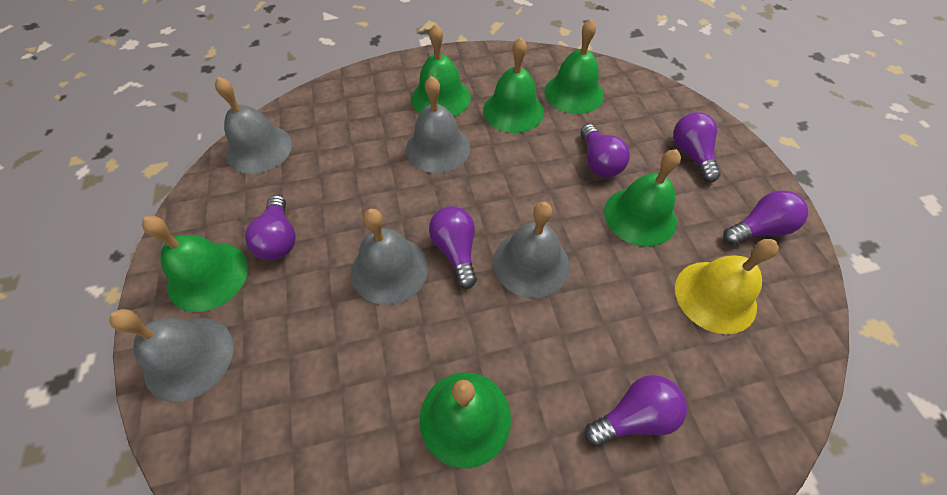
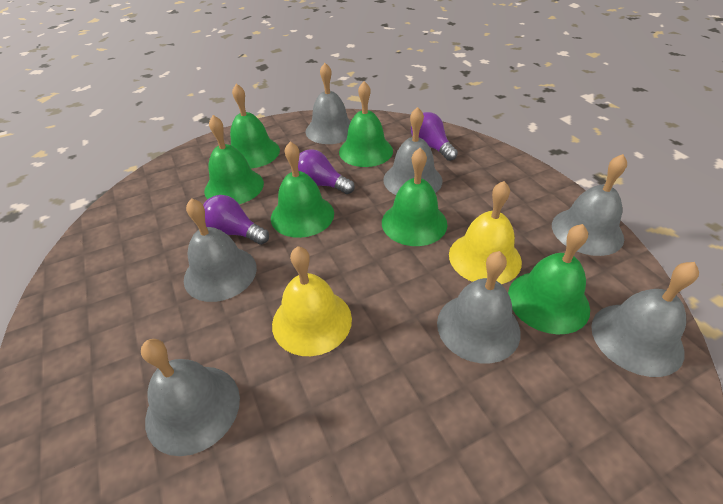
grey bell: [109,309,233,402] [215,77,292,174] [351,209,428,305] [406,76,470,173] [493,202,569,298] = 5 -> [141,339,240,456] [184,198,257,302] [306,63,351,144] [383,107,443,195] [437,251,521,363] [552,154,627,256] [591,262,699,377] = 7
purple light bulb: [245,195,296,260] [429,206,477,289] [580,124,630,177] [585,375,687,446] [673,112,720,182] [723,190,808,245] = 6 -> [203,195,269,245] [298,149,355,194] [411,112,458,161] = 3
yellow bell: [675,239,779,334] = 1 -> [272,246,352,356] [449,181,522,284] = 2

